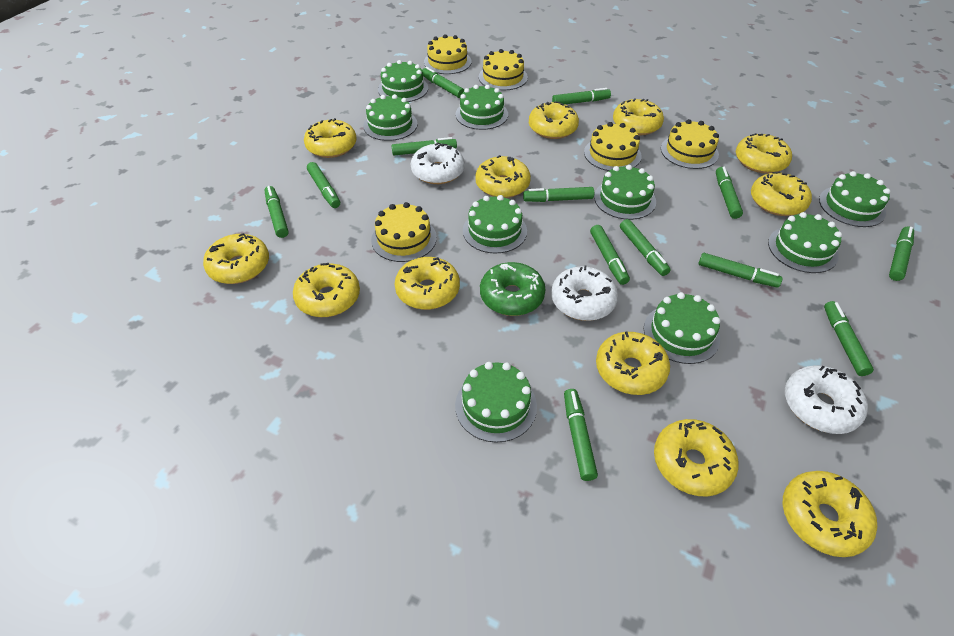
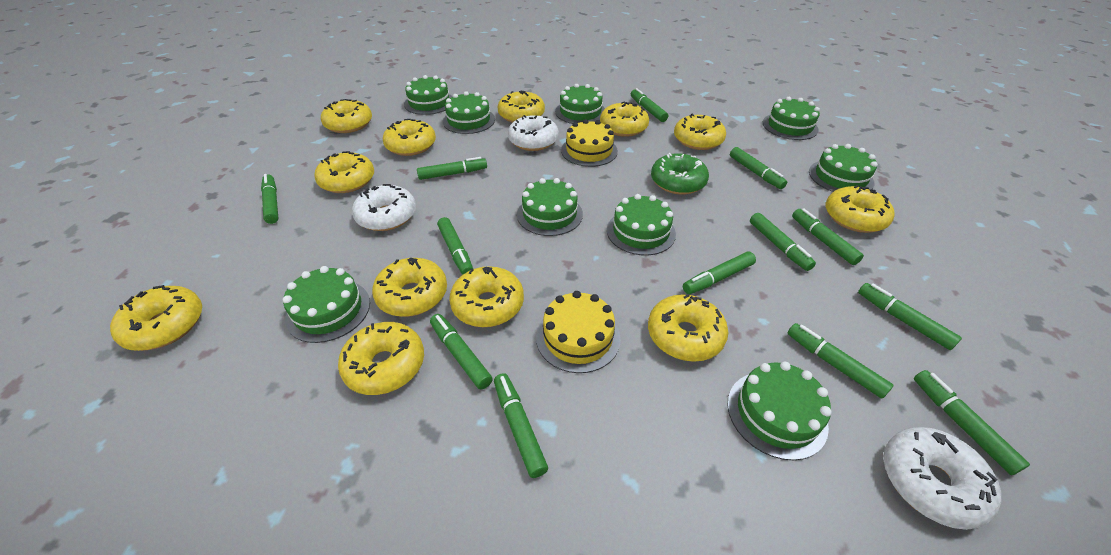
yellow cake: [371,202,437,262] [424,34,471,74] [479,49,528,90] [584,122,641,171] [661,119,719,169] = 5 -> [536,291,621,373] [561,119,618,167] = 2

